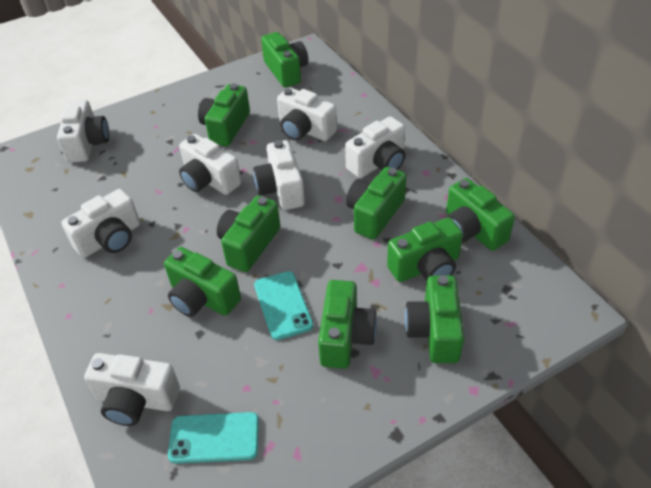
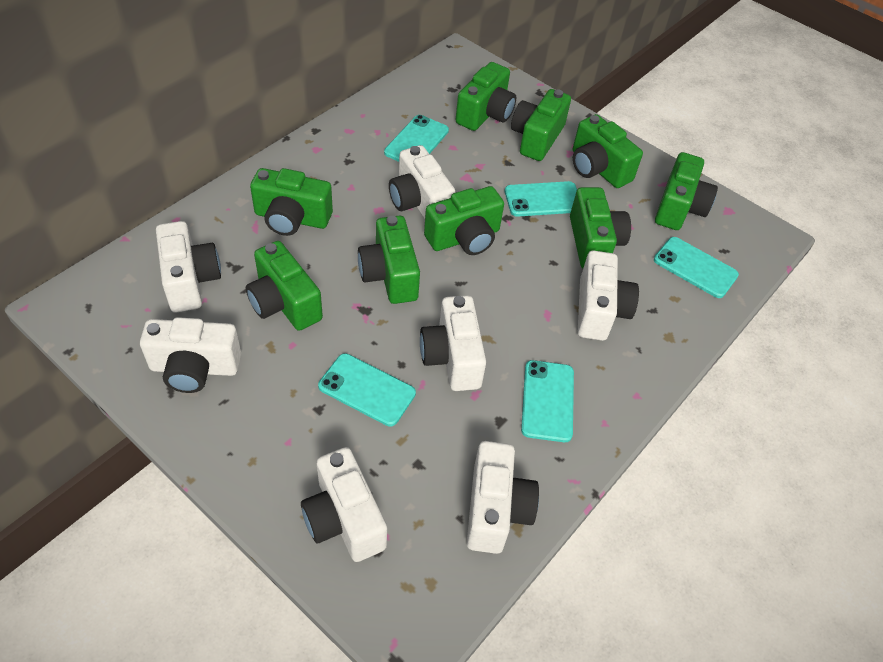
turquoise phone: [168,412,259,464] [254,271,313,340] = 2 -> [318,353,416,427] [384,115,449,162] [505,181,577,217] [521,360,574,442] [654,237,739,298] = 5

